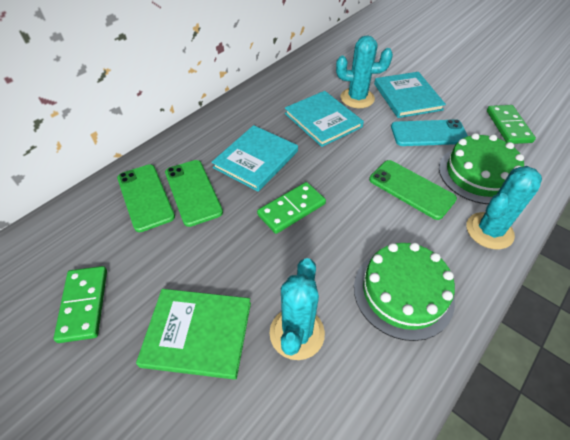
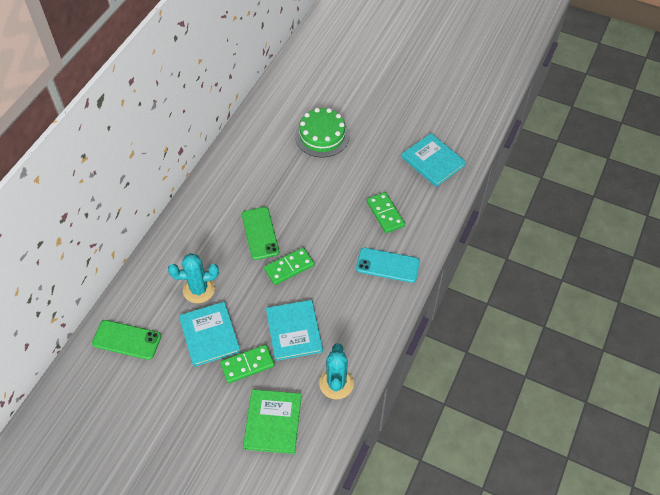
green cake: [354,242,455,341] [439,133,524,204] = 2 -> [295,108,350,157] = 1
green phone: [117,164,175,232] [165,160,223,227] [369,160,457,220] = 3 -> [92,320,161,360] [242,207,279,260] = 2
turquoise cactus: [270,258,325,360] [336,35,393,108] [466,166,542,249] = 3 -> [168,253,219,303] [319,343,354,399] = 2

